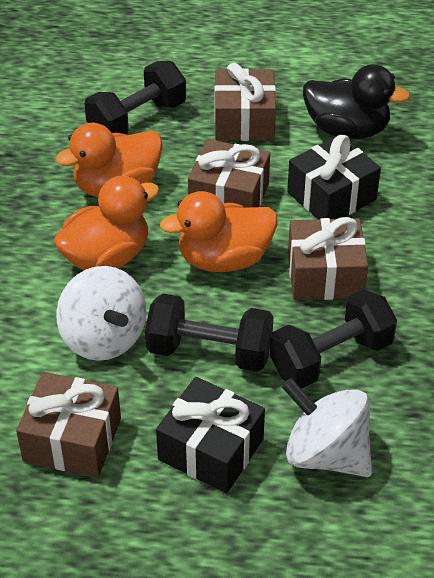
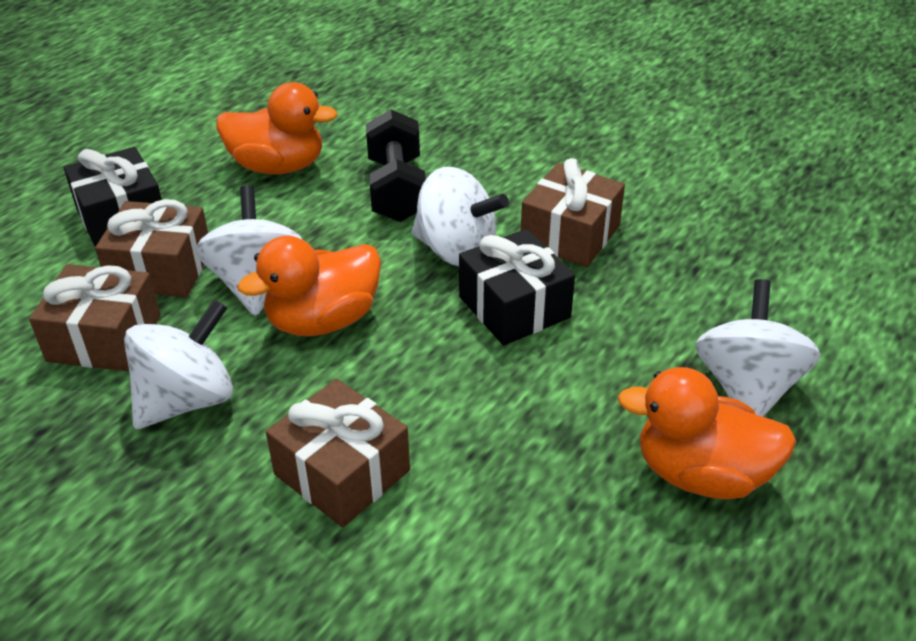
black duck: [303,64,410,139] = 1 -> none = 0
black dumbbell: [84,61,186,134] [145,294,274,372] [270,289,397,388] = 3 -> [366,109,426,222] = 1
white spinning top: [56,266,146,361] [282,378,372,477] = 2 -> [124,299,233,429] [196,185,302,316] [411,167,509,266] [696,279,821,417] = 4

